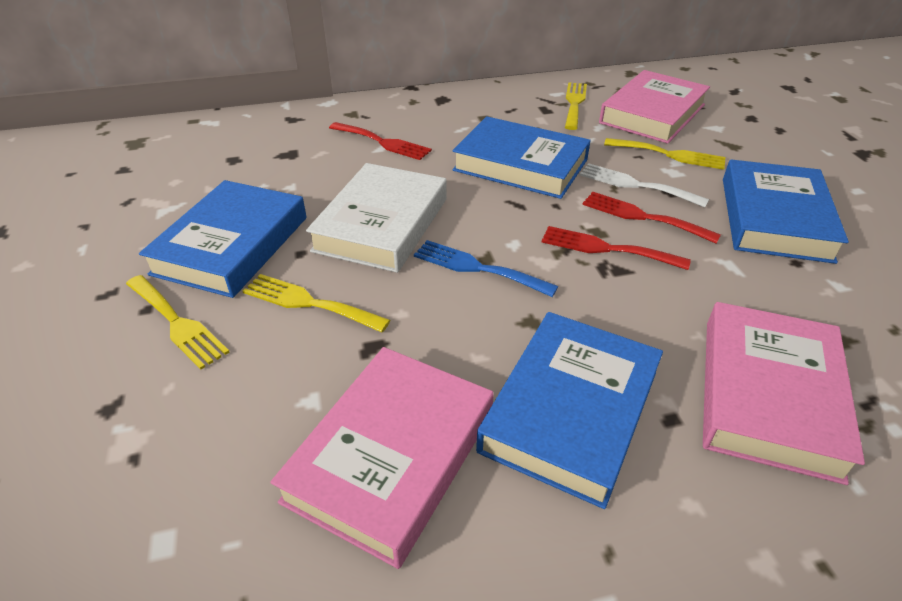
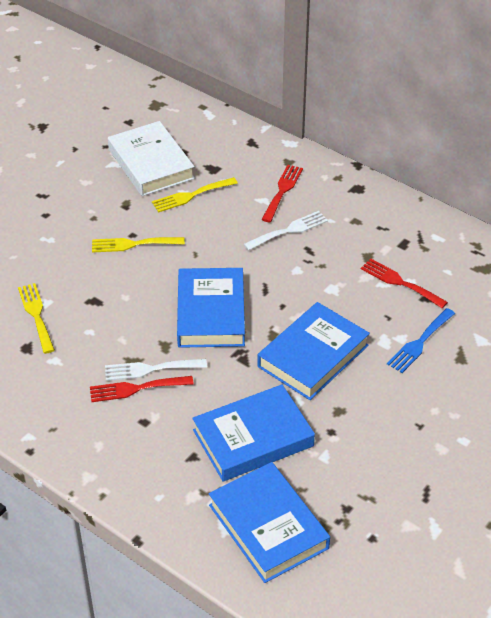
pink book: [270,347,494,569] [599,70,710,144] [703,302,865,485] = 3 -> none = 0
white fork: [580,163,709,208] = 1 -> [105,359,207,381] [244,211,328,250] = 2
yellow fork: [126,275,229,370] [243,274,390,332] [565,82,587,130] [604,138,726,170] = 4 -> [18,283,55,354] [92,237,185,253] [152,177,238,213] = 3

